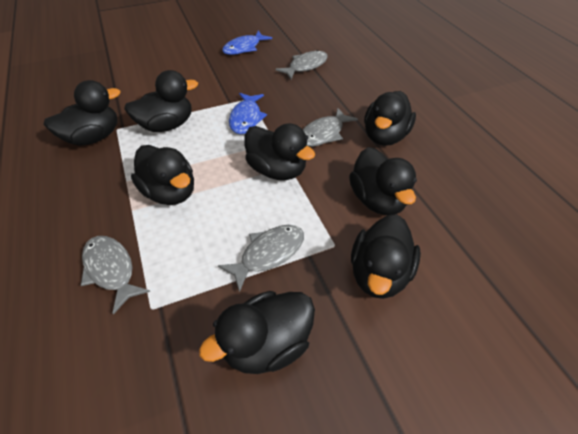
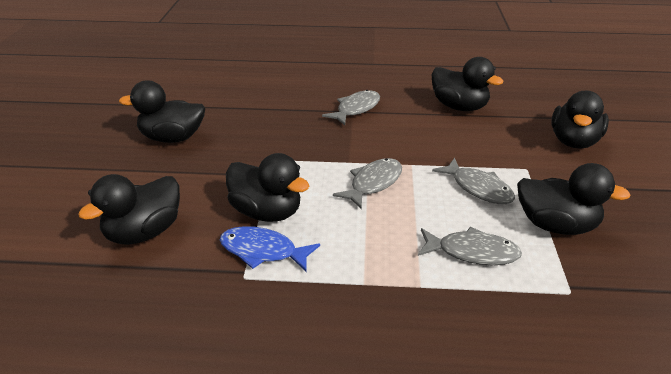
black duck: [44,80,120,146] [124,70,198,132] [131,145,194,205] [199,291,315,374] [245,123,315,180] [349,147,417,215] [351,214,421,299] [364,91,416,146] = 8 -> [78,174,180,245] [119,80,205,143] [226,153,309,222] [431,57,504,111] [517,163,631,235] [551,91,609,149] = 6
blue fish: [222,31,272,55] [229,93,267,134] = 2 -> [220,226,320,271] = 1

